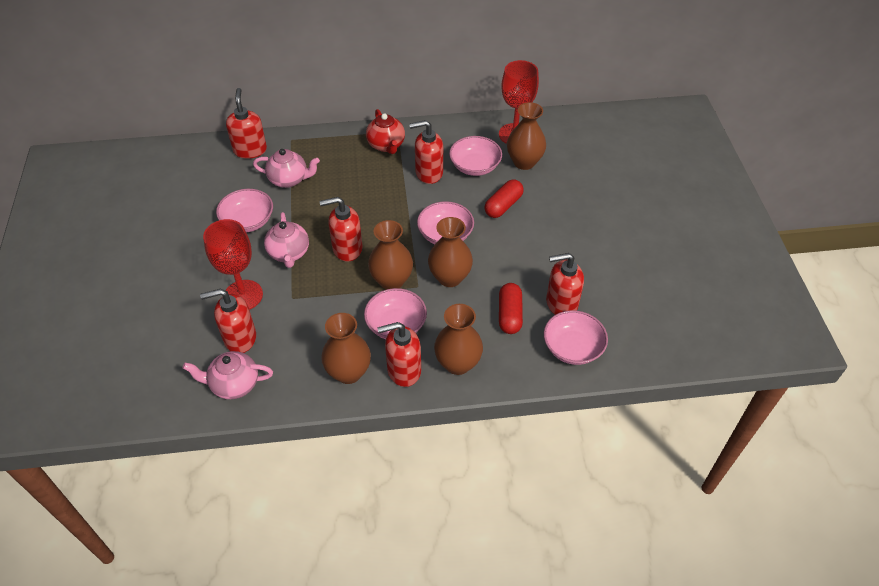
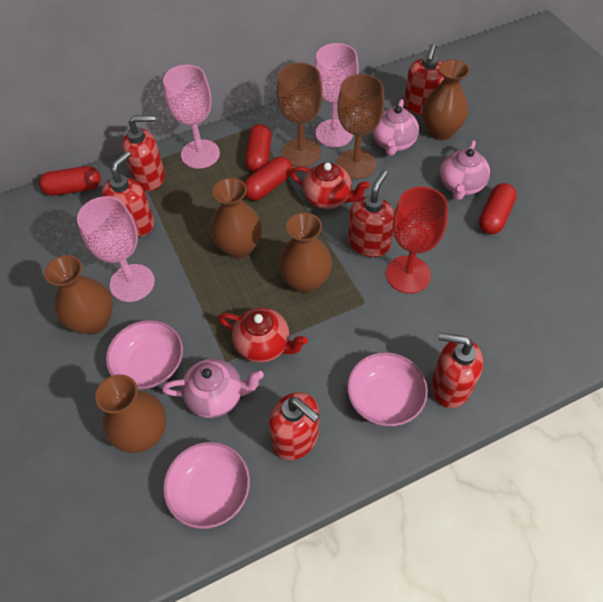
brown goblet: none = 0 -> [277,63,323,167] [337,74,384,179] = 2
pink bowl: [216,189,273,232] [364,288,427,339] [417,201,474,244] [449,136,502,176] [544,310,608,365] = 5 -> [106,320,183,389] [163,442,250,529] [347,352,428,426] = 3
pink goblet: none = 0 -> [77,196,155,302] [163,65,220,169] [315,43,359,147] = 3
red capsule: [484,179,524,218] [499,283,523,334] = 2 -> [39,166,101,196] [244,156,293,201] [245,124,272,172] [479,183,517,234] = 4
red goblet: [203,219,263,310] [499,60,539,144] = 2 -> [386,186,448,294] = 1
red teapot: [366,109,405,154] = 1 -> [219,308,308,363] [290,162,370,209] = 2

